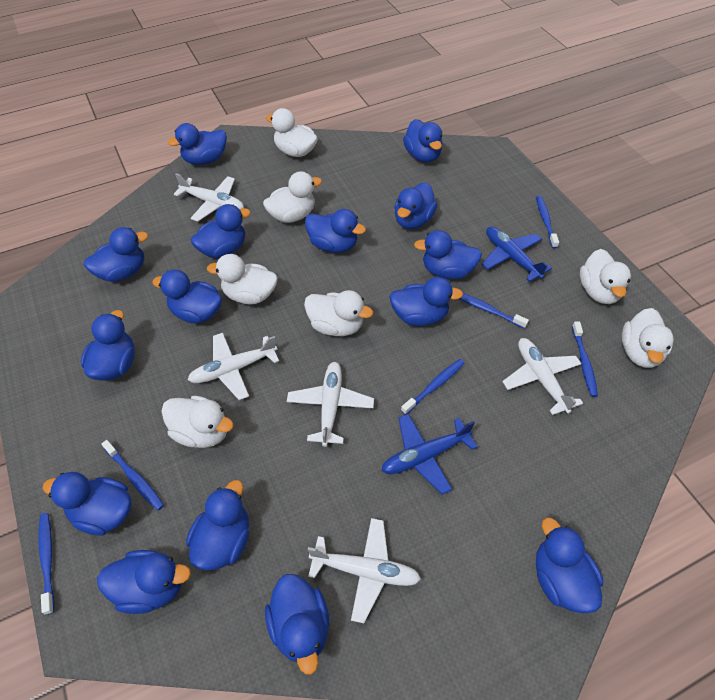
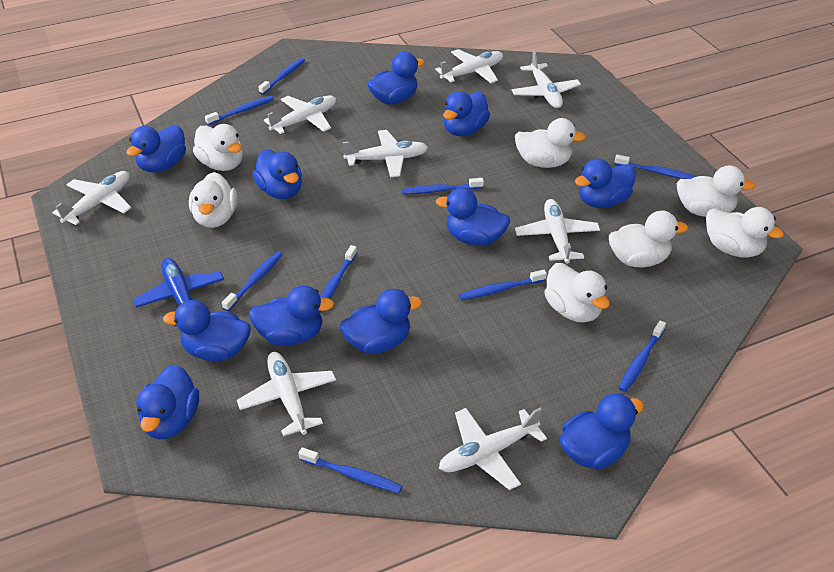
blue duck: [43,472,132,536] [80,310,135,381] [84,227,148,282] [97,550,191,614] [152,269,222,323] [168,123,227,165] [186,480,249,571] [191,204,251,258] [265,574,329,674] [305,209,366,253] [389,277,463,326] [394,183,438,229] [403,119,443,162] [414,230,482,279] [536,518,603,613] = 15 -> [127,125,186,173] [136,364,199,439] [163,300,251,361] [249,285,334,345] [252,150,302,199] [340,289,422,354] [367,52,425,105] [436,188,510,246] [443,91,490,136] [560,393,644,469] [575,159,636,208] = 11
blue plane: [381,414,478,494] [481,227,552,282] = 2 -> [133,258,224,326] = 1
blue toothbrush: [39,513,55,615] [101,440,164,511] [401,359,465,415] [459,293,529,329] [536,196,559,248] [572,321,598,397] = 6 -> [205,96,274,125] [222,252,282,311] [259,58,305,95] [298,447,402,493] [319,245,357,313] [402,178,484,194] [459,270,547,300] [615,155,696,179] [619,321,666,392] = 9
white plane: [174,173,244,222] [188,333,279,400] [287,362,374,447] [308,518,421,623] [502,338,583,415] = 5 -> [52,171,131,225] [237,352,336,436] [264,95,336,134] [343,130,428,177] [435,49,503,83] [439,408,547,490] [511,51,581,108] [515,199,600,264] = 8

